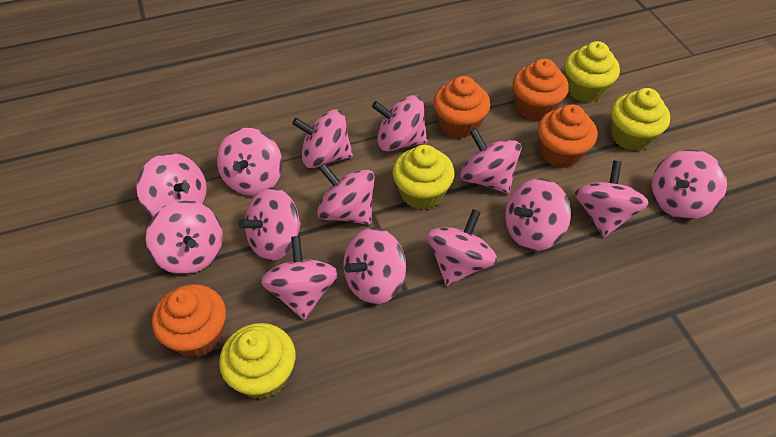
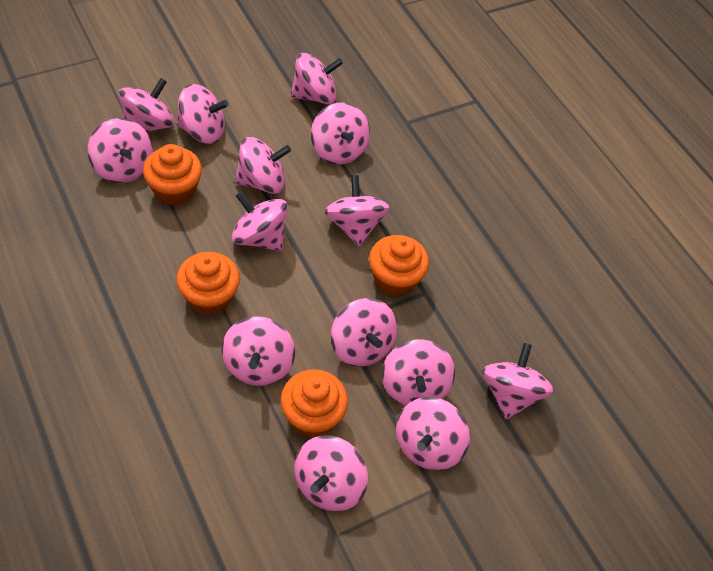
yellow cupcake: [219,323,295,399] [393,145,454,210] [565,41,620,102] [611,88,670,151] = 4 -> none = 0

